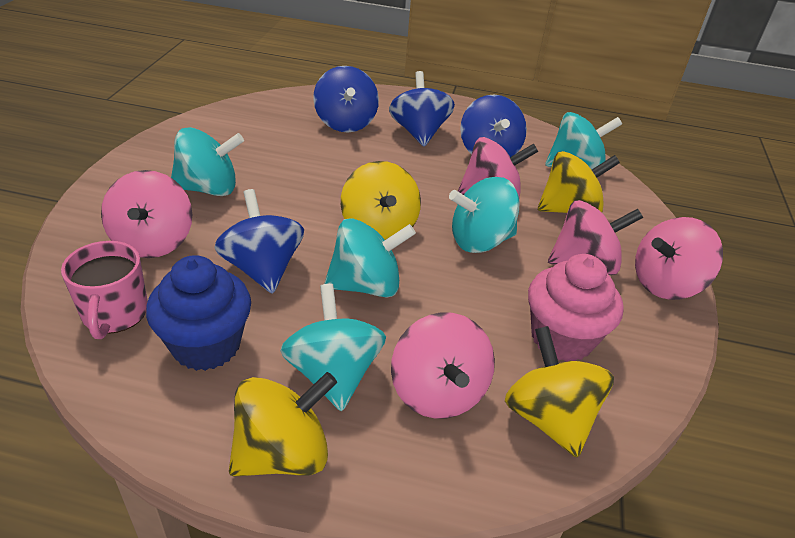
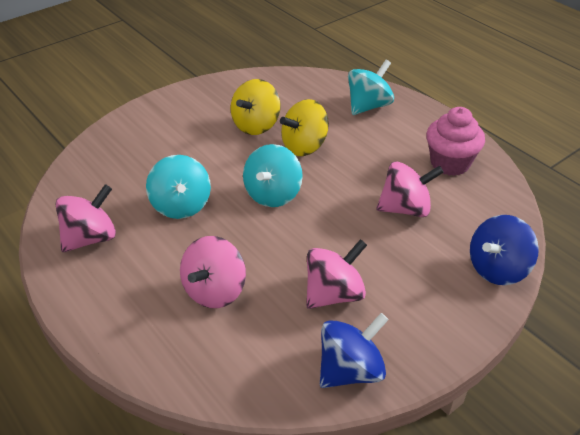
blue cupcake: [146,255,251,371] = 1 -> none = 0
blue spinning top: [214,189,304,294] [313,66,379,132] [389,71,455,147] [460,94,527,157] = 4 -> [320,313,389,388] [470,215,539,285] = 2
pink mug: [61,241,148,339] = 1 -> none = 0
pink spinning top: [101,170,192,258] [391,312,495,419] [458,137,538,197] [548,200,643,275] [635,217,723,300] = 5 -> [55,184,116,252] [180,236,246,308] [306,239,367,309] [376,161,444,217] = 4
turquoise spinning top: [171,127,244,196] [280,284,386,411] [324,218,416,297] [449,177,520,253] [545,112,622,170] = 5 -> [146,155,211,219] [243,144,303,207] [348,60,394,115] = 3
yellow spinning top: [229,372,337,477] [341,161,421,240] [505,326,614,458] [538,151,620,213] = 4 -> [231,79,280,135] [280,99,329,156] = 2

